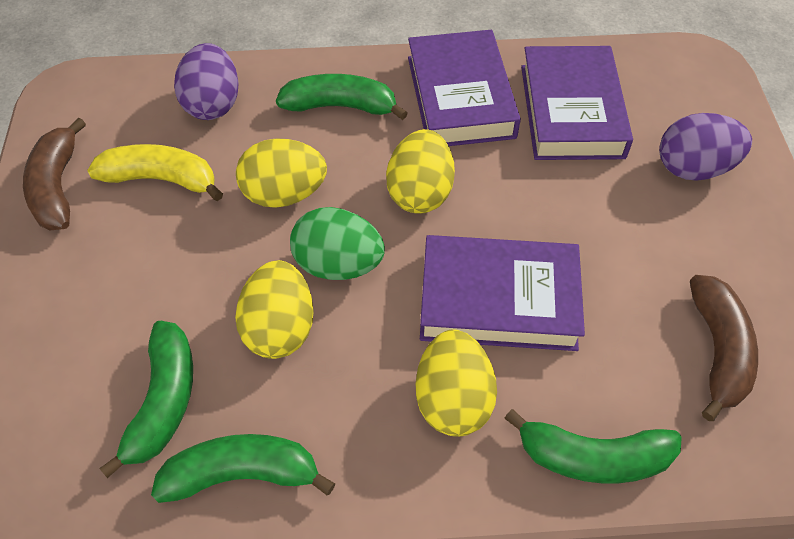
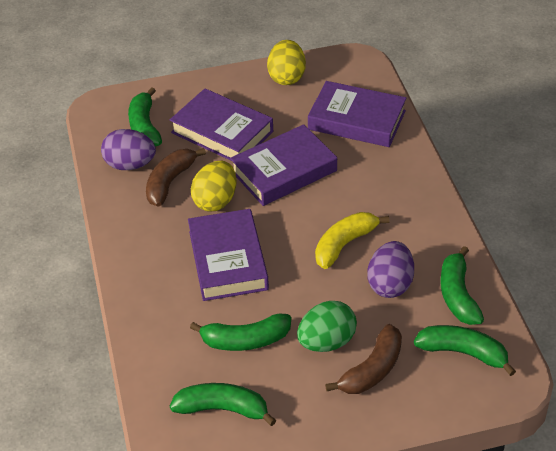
green banana: [99,321,193,478] [151,434,335,503] [276,74,408,120] [504,409,682,483] = 4 -> [128,87,162,147] [170,383,276,426] [190,313,291,351] [414,325,516,376] [440,246,484,325] = 5
purple book: [408,30,521,146] [420,235,585,351] [521,46,633,160] = 3 -> [170,89,273,161] [188,209,269,301] [230,124,337,206] [308,81,407,147] = 4
yellow egg: [235,260,314,359] [236,138,327,208] [386,129,455,214] [416,329,497,437] = 4 -> [191,161,237,212] [267,40,306,85] = 2

